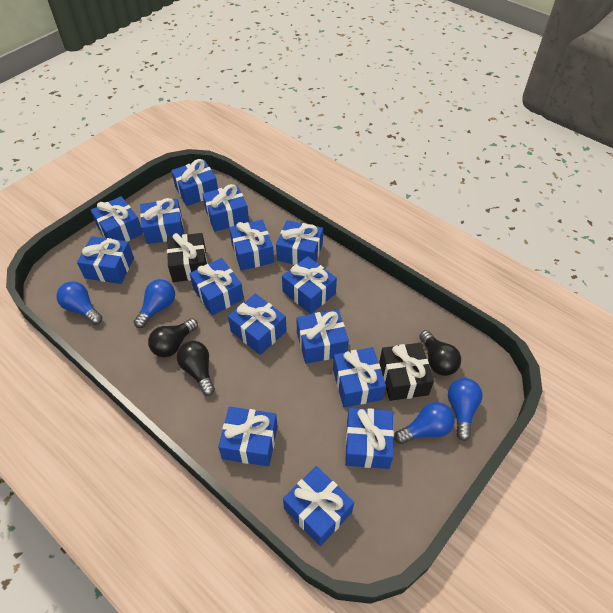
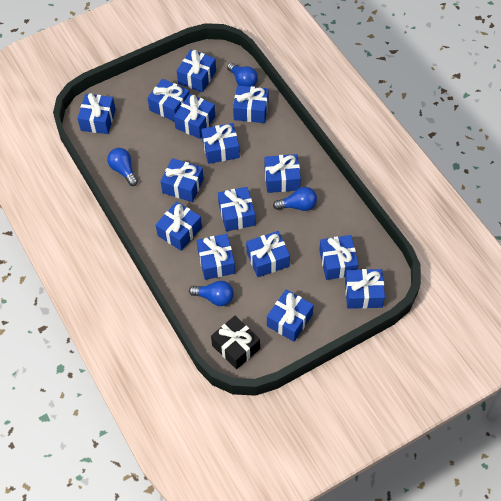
black gift: [167,233,208,282] [379,343,434,401] = 2 -> [211,316,260,369] = 1
black light bulb: [148,318,198,357] [177,341,215,396] [419,330,461,376] = 3 -> none = 0

